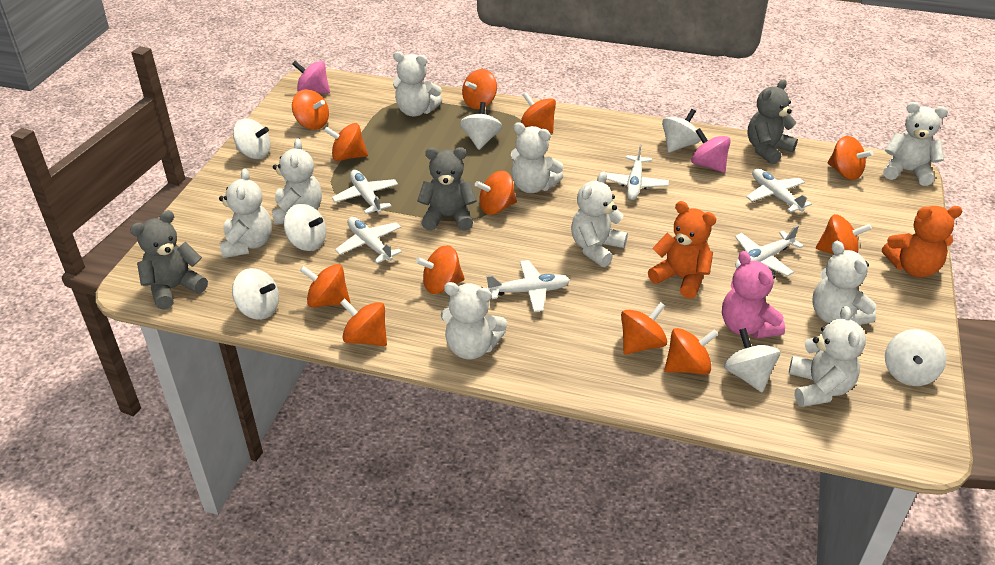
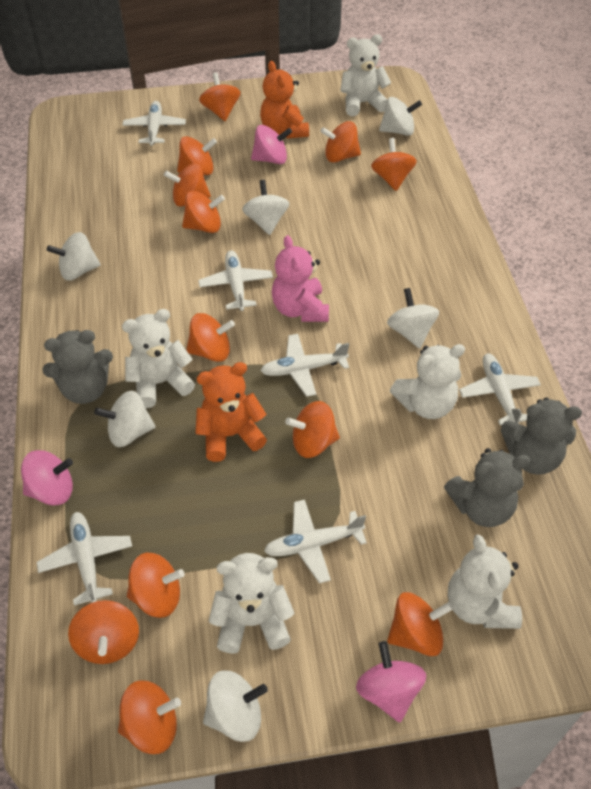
pink spinning top: [292,61,330,94] [691,128,731,173] = 2 -> [21,450,73,505] [251,125,292,164] [356,641,426,722] = 3
white spinning top: [232,268,279,320] [233,119,271,159] [284,204,326,251] [460,102,502,150] [662,109,701,153] [724,328,780,392] [885,329,947,386] = 7 -> [47,232,101,281] [94,391,156,447] [203,671,268,742] [242,180,289,235] [379,97,422,136] [387,288,439,349] = 6
white teddy bear: [219,168,272,258] [272,139,322,225] [393,51,442,117] [441,282,507,360] [511,122,563,193] [571,171,628,267] [789,306,866,407] [812,241,876,325] [883,102,948,186] = 9 -> [122,309,195,408] [209,553,294,654] [340,34,391,116] [390,344,465,419] [448,534,522,629] = 5

